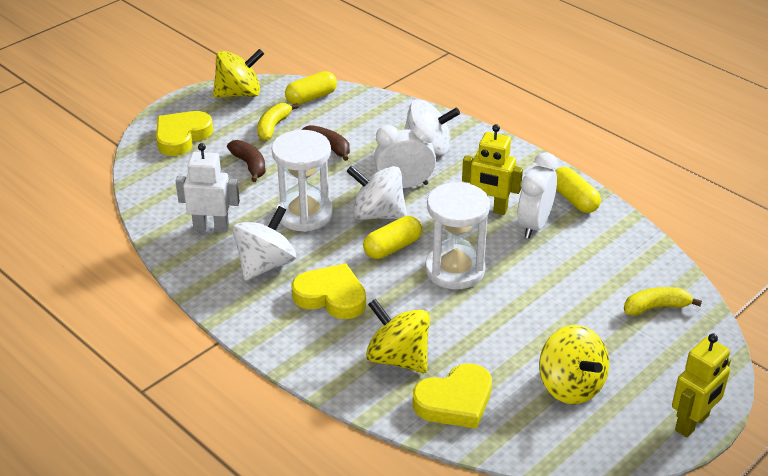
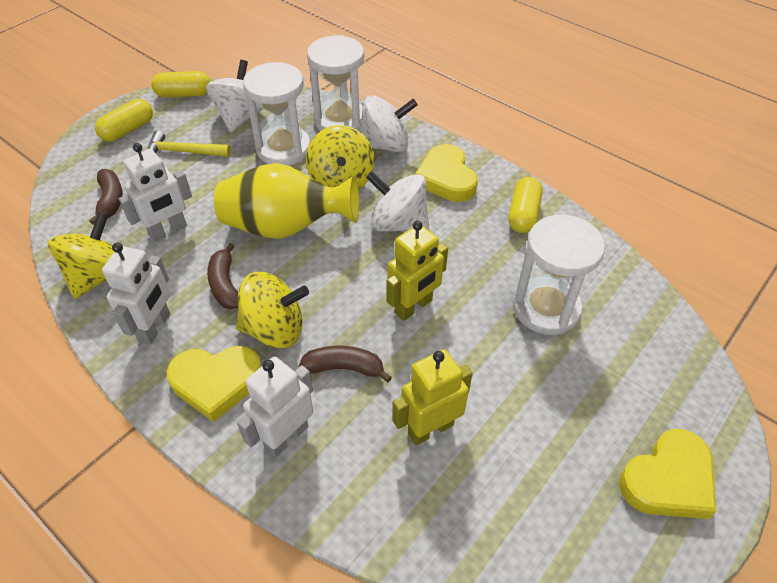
brown banana: [227,140,266,182] [302,125,350,161] = 2 -> [89,169,123,225] [207,243,238,309] [298,346,392,382] = 3
white clock: [374,123,436,188] [517,152,558,239] = 2 -> none = 0
white hourglass: [272,130,333,232] [425,182,490,289] = 2 -> [243,62,310,166] [307,35,364,131] [513,215,605,335] = 3
white robot: [176,143,240,232] = 1 -> [102,242,171,345] [119,143,192,242] [237,357,314,458] = 3
yellow banana: [257,103,299,141] [624,287,702,316] = 2 -> none = 0
yellow hammer: none = 0 -> [148,130,231,157] = 1
yellow vase: none = 0 -> [214,163,359,239] = 1

